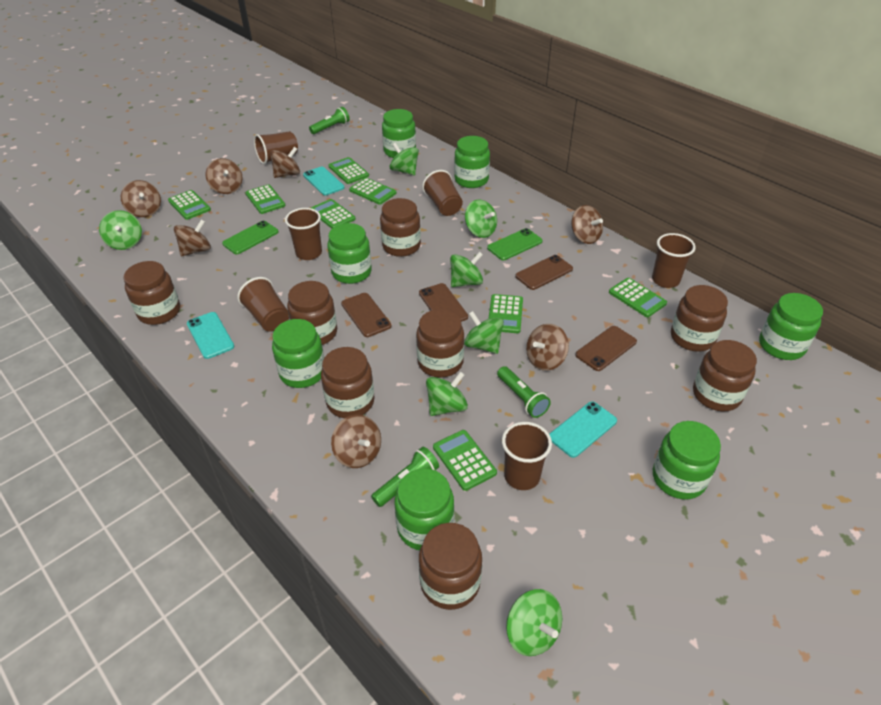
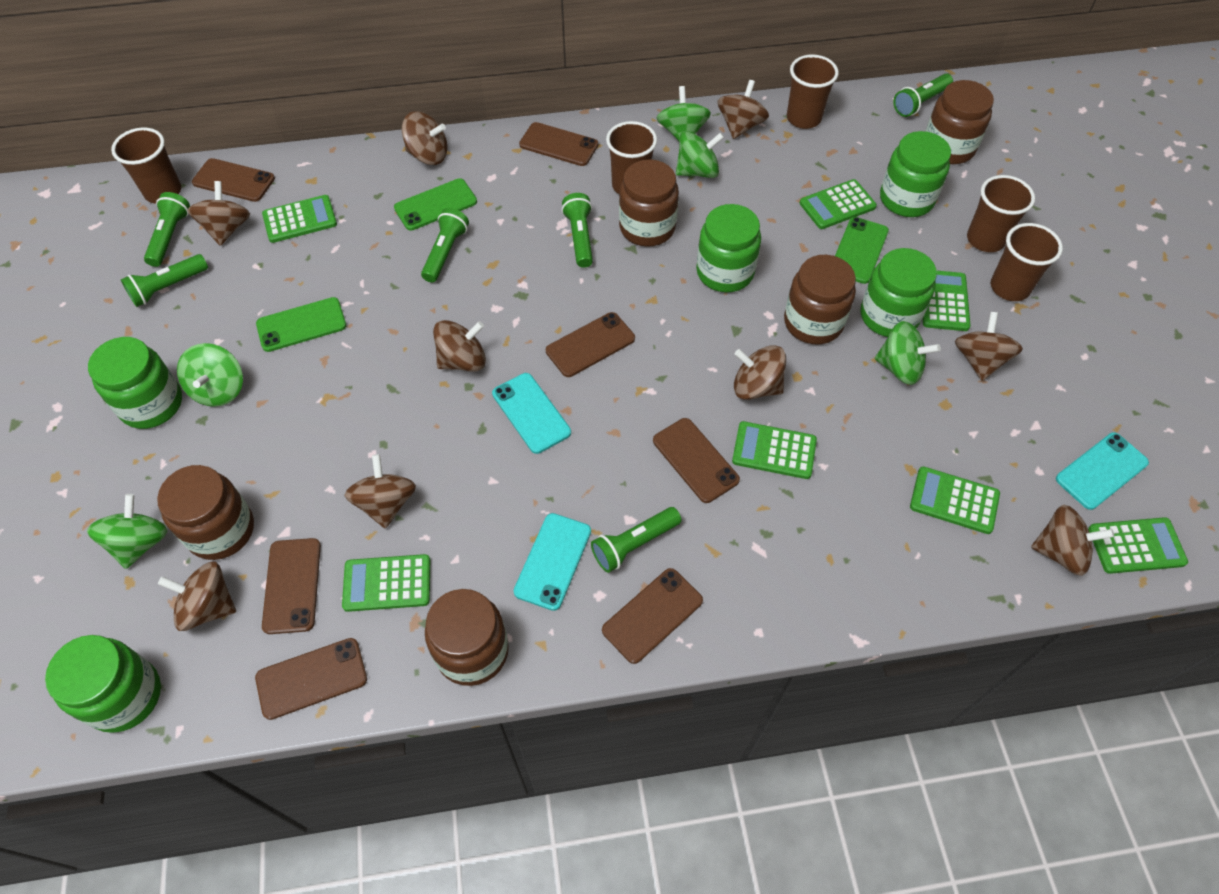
brown cup: [237,277,289,332] [254,131,298,164] [285,208,322,260] [422,170,463,216] [502,422,552,490] [652,233,696,288] = 6 -> [111,127,181,203] [606,121,657,194] [787,55,839,129] [967,175,1035,252] [991,223,1063,301] = 5
brown jar: [123,261,180,325] [287,281,337,345] [321,347,375,418] [380,198,421,257] [416,309,464,378] [419,523,482,610] [671,285,728,352] [693,340,757,411] = 8 -> [157,465,254,560] [425,589,509,686] [619,160,679,247] [784,255,856,344] [926,80,994,164] = 5
brown phone: [341,293,392,337] [419,283,468,322] [515,255,573,290] [575,326,637,371] = 4 -> [192,158,275,202] [255,638,367,720] [262,538,321,634] [519,122,598,166] [546,312,635,377] [602,568,703,664] [653,418,740,503] = 7
brown spinning top: [121,180,161,217] [174,219,211,256] [205,158,242,194] [270,147,300,178] [331,414,381,468] [526,324,569,371] [571,205,603,244] = 7 -> [158,561,236,631] [187,181,250,246] [344,454,416,529] [402,111,448,165] [433,320,486,372] [717,80,769,139] [734,345,786,400] [955,312,1023,381] [1031,505,1114,576] = 9
green calculator: [168,190,211,220] [245,184,285,214] [311,199,356,229] [328,157,369,184] [349,178,396,205] [433,430,497,491] [488,294,523,333] [609,278,667,317] = 8 -> [262,195,337,243] [342,554,430,612] [732,421,817,479] [800,179,877,229] [910,466,1000,534] [923,270,971,331] [1088,517,1188,574] = 7
green flashlight: [309,107,350,134] [371,447,439,507] [497,366,551,418] = 3 -> [121,254,208,307] [144,192,190,267] [421,208,469,283] [562,193,593,268] [591,507,681,573] [893,74,953,117] = 6
green jar: [272,319,324,388] [327,223,372,284] [382,109,416,158] [395,468,454,550] [454,136,490,188] [653,421,721,499] [759,293,823,360] = 7 -> [45,635,161,733] [88,337,182,429] [696,204,761,292] [861,248,937,337] [880,131,951,217] = 5
green phone: [222,221,278,254] [487,228,543,260] = 2 -> [256,297,346,352] [394,178,477,231] [835,217,889,284] = 3
green spinning top: [99,210,142,250] [390,143,419,175] [426,372,468,416] [450,252,483,287] [464,311,504,354] [465,199,497,238] [506,589,562,656] = 7 -> [87,494,168,569] [177,343,243,407] [657,86,711,141] [676,131,724,178] [875,321,941,385] = 5

